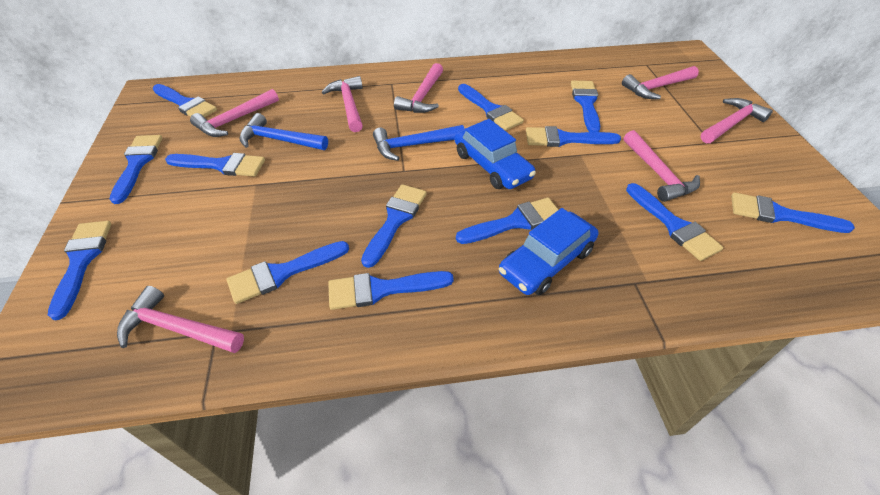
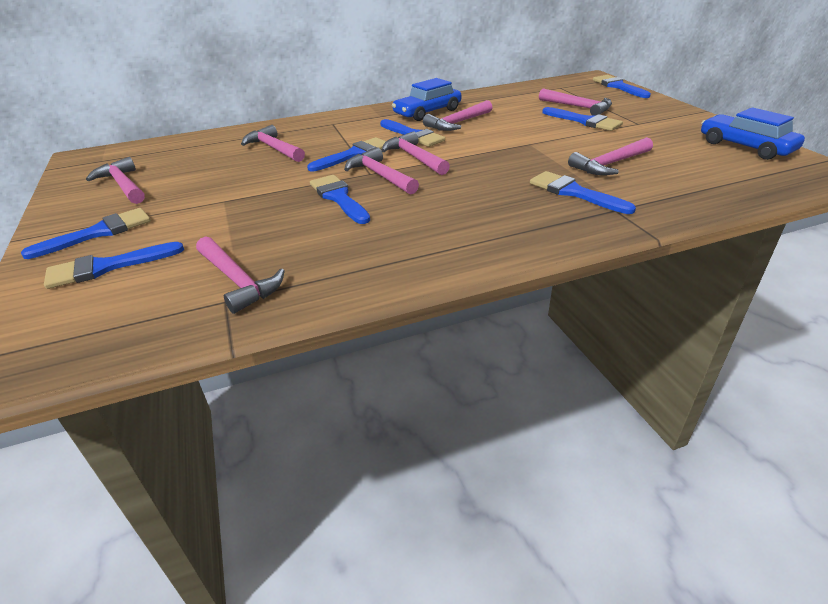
blue brush: [48,221,112,320] [110,135,163,204] [153,84,217,117] [165,153,265,177] [227,241,349,304] [328,271,454,310] [361,184,427,268] [456,198,559,244] [458,84,524,130] [526,126,621,147] [571,81,600,132] [626,183,723,261] [731,193,855,233] = 13 -> [21,208,151,259] [44,242,184,289] [307,137,386,172] [310,175,370,224] [380,119,445,147] [530,171,636,214] [542,107,623,131] [593,75,651,98] = 8
blue hammer: [239,113,328,150] [373,125,464,161] = 2 -> none = 0
pink hammer: [117,286,244,353] [190,89,279,137] [322,76,363,132] [394,63,443,113] [622,66,699,99] [624,130,700,202] [701,98,773,143] = 7 -> [86,157,145,204] [196,236,285,314] [241,125,305,162] [344,147,419,194] [381,131,450,175] [423,100,493,131] [539,88,612,116] [568,137,653,175] = 8

